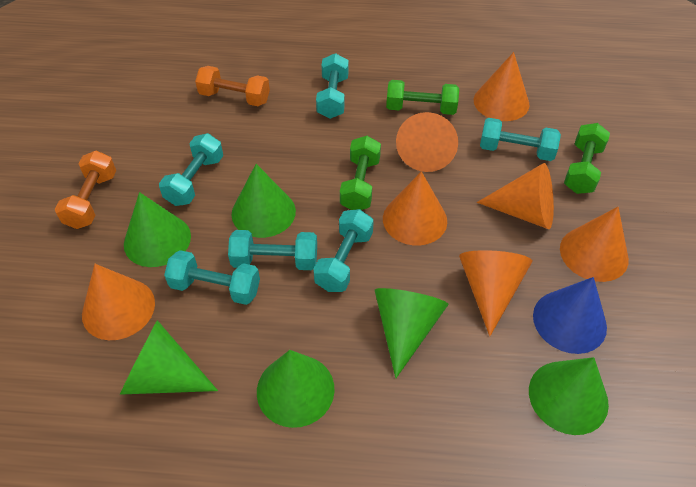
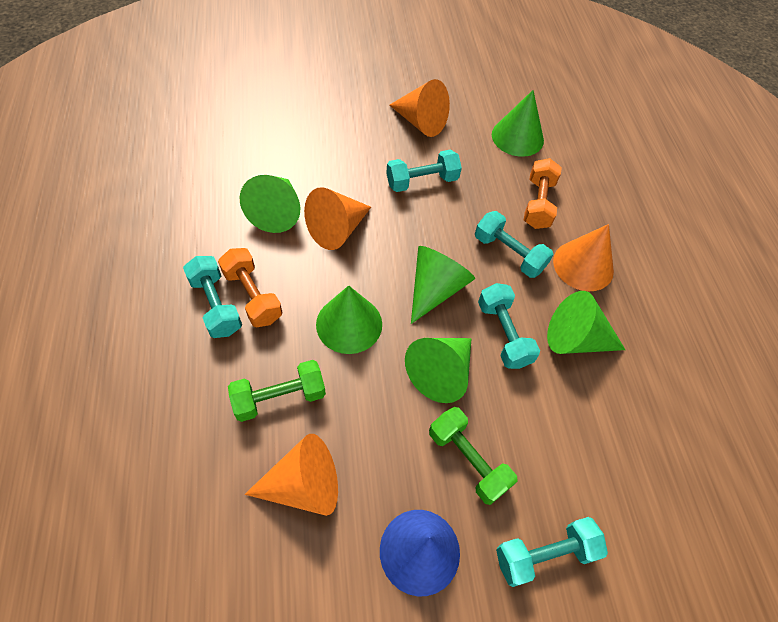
green dumbbell: [340,136,381,210] [386,80,459,115] [564,123,610,194] = 3 -> [228,360,326,422] [429,407,518,505] = 2
orange cone: [82,264,155,340] [383,171,447,245] [396,112,458,172] [459,250,532,336] [474,52,529,121] [477,163,554,229] [560,207,629,282] = 7 -> [245,434,338,516] [304,187,371,250] [390,79,450,137] [553,224,614,291] = 4
turquoise dumbbell: [159,133,223,206] [164,250,260,305] [228,230,317,270] [313,209,374,292] [316,53,349,119] [480,118,561,161] = 6 -> [183,256,242,338] [386,150,462,192] [475,211,553,278] [478,283,540,369] [496,517,608,587] = 5

